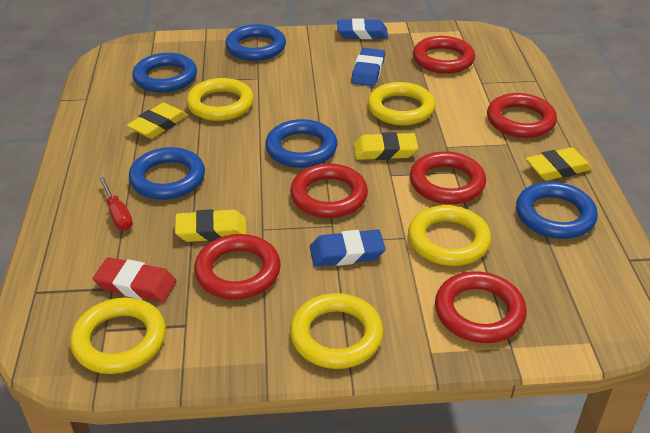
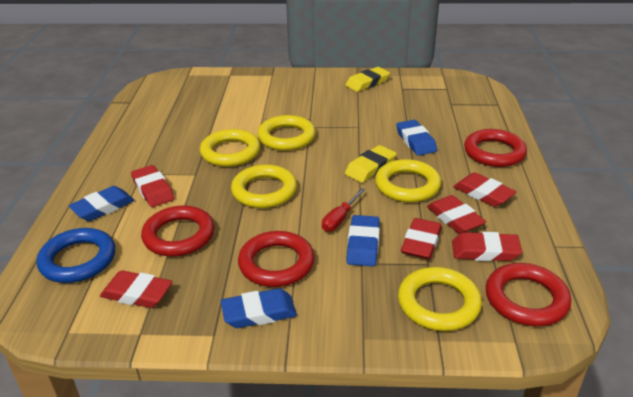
blue eraser: [310,230,386,267] [337,19,388,39] [351,48,385,86] = 3 -> [68,186,135,221] [221,288,297,328] [346,215,380,266] [396,120,437,156] = 4
blue ring: [129,147,205,200] [132,53,197,93] [225,24,286,61] [265,119,338,168] [516,182,598,239] = 5 -> [37,228,115,283] = 1
red eraser: [93,257,176,302] = 1 -> [100,270,173,308] [131,165,174,207] [401,218,442,259] [427,195,486,234] [452,232,522,261] [453,172,517,207] = 6
red ring: [194,234,281,299] [290,163,368,218] [410,151,486,204] [413,36,475,74] [435,271,527,343] [487,93,557,138] = 6 -> [141,206,215,257] [238,231,315,287] [464,129,527,167] [486,263,571,326] = 4
yellow eraser: [127,103,188,139] [175,209,247,242] [353,132,418,160] [526,147,592,181] = 4 -> [345,145,397,183] [346,67,390,92] = 2

